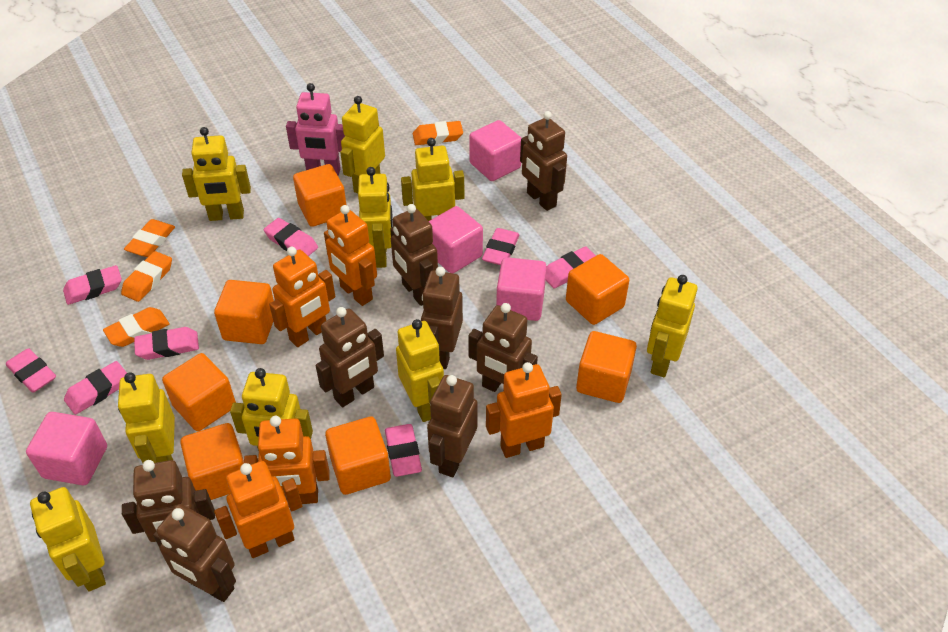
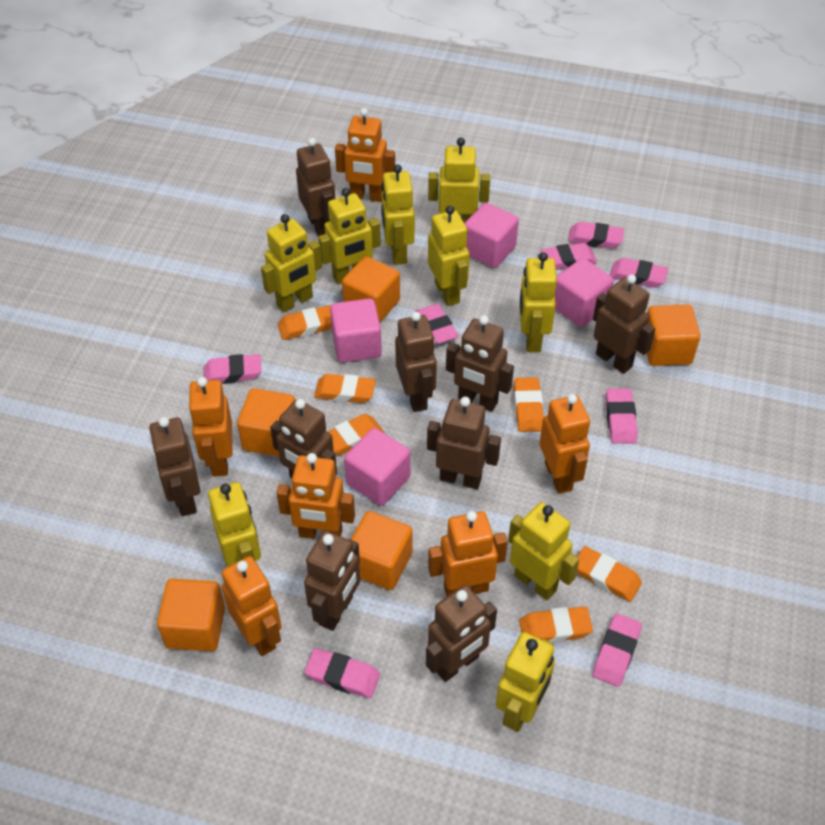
brown robot: [122,460,215,542] [153,504,236,602] [316,307,384,407] [390,204,438,306] [421,267,463,369] [427,375,478,477] [468,303,538,392] [520,111,567,211] = 8 -> [149,417,200,516] [270,399,337,478] [296,138,335,236] [304,531,360,631] [395,312,437,412] [426,585,497,682] [427,397,501,489] [446,315,514,412] [593,275,655,374] = 9
orange cube: [162,353,236,431] [180,423,244,500] [214,280,274,344] [293,164,346,227] [325,417,391,495] [566,254,629,325] [576,331,637,403] = 7 -> [157,579,225,651] [237,388,295,457] [342,256,400,323] [351,511,412,590] [647,304,700,366] = 5
orange eraser: [103,307,170,347] [121,251,172,302] [124,219,175,257] [413,121,463,145] = 4 -> [278,305,332,340] [314,374,376,403] [328,414,384,455] [514,377,544,432] [519,606,593,643] [577,546,642,602] = 6
orange robot: [214,461,302,558] [244,416,330,504] [269,247,335,347] [324,205,377,306] [486,362,562,458] = 5 -> [188,377,232,477] [222,556,282,656] [277,453,355,539] [335,108,395,202] [428,511,508,596] [539,394,590,494] = 6
pink robot: [286,83,345,176] = 1 -> none = 0

